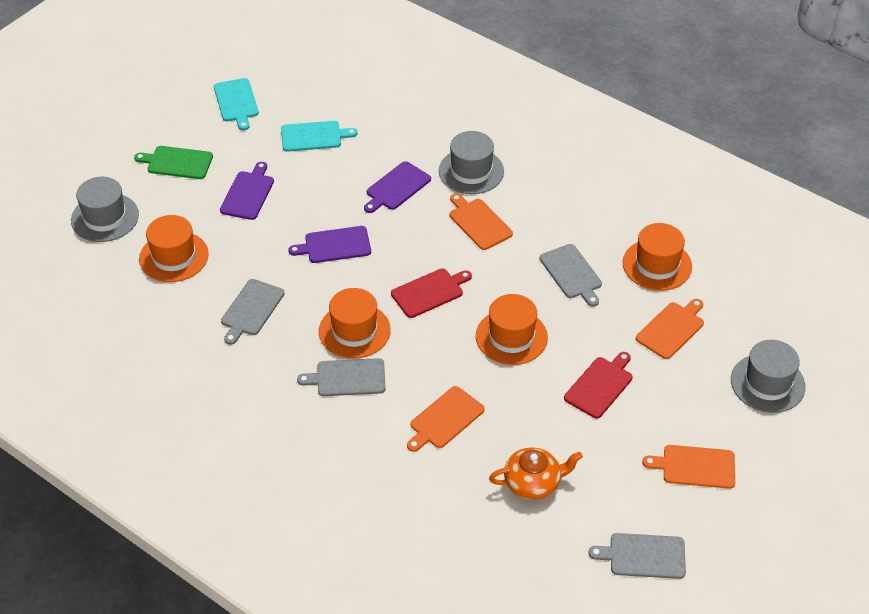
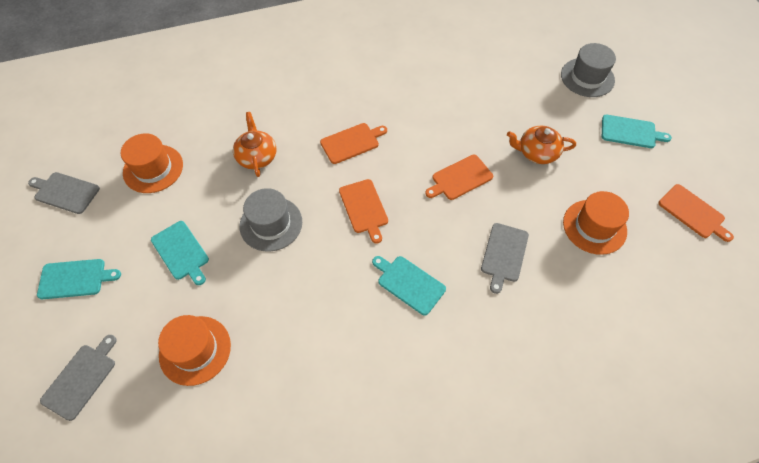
green cutting board: [134,146,213,179] = 1 -> none = 0
grey cutting board: [221,279,285,345] [297,358,386,396] [540,244,602,307] [588,533,686,579] = 4 -> [28,172,100,214] [40,335,117,421] [481,223,529,294] = 3
grey hat: [71,177,139,242] [439,131,504,194] [731,340,806,413] = 3 -> [239,188,302,252] [561,43,616,97] = 2
orange hat: [139,215,209,282] [319,288,391,359] [476,294,548,365] [623,223,692,291] = 4 -> [121,133,183,193] [158,315,231,386] [563,191,629,255] = 3
orange teapot: [489,447,583,500] = 1 -> [233,112,276,177] [507,126,576,164] = 2
purple cutting board: [220,162,274,220] [288,226,371,263] [364,161,431,213] = 3 -> none = 0
red cutting board: [391,269,472,318] [564,352,633,419] = 2 -> none = 0
turquoise cutting board: [214,78,259,130] [281,121,358,152] = 2 -> [37,259,121,299] [151,221,209,285] [372,256,446,316] [602,115,672,148] = 4

